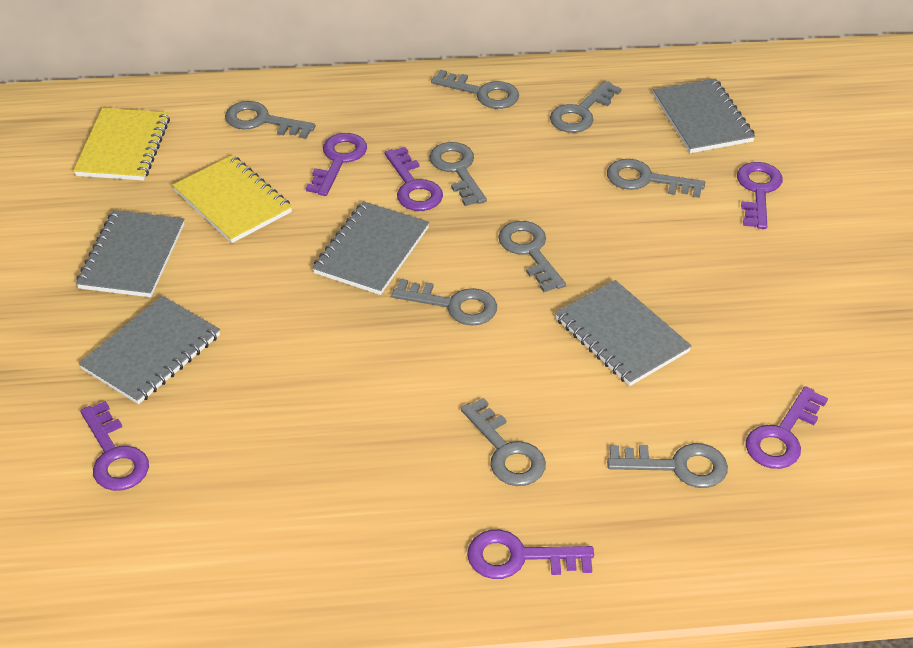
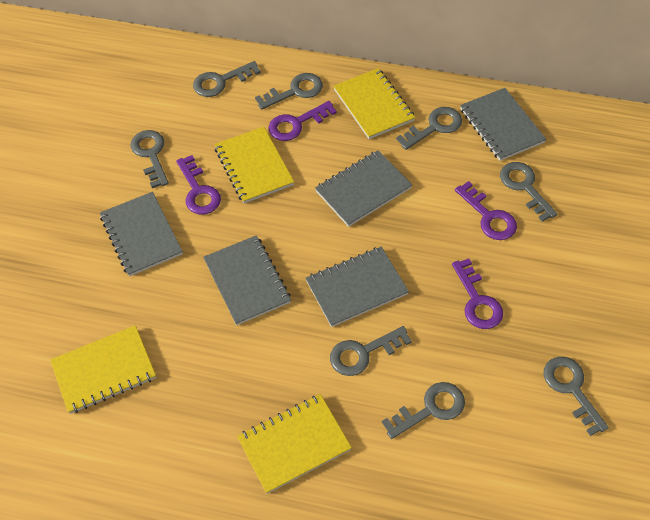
grey key: [225,101,316,139] [391,279,497,326] [429,142,487,206] [431,70,519,109] [461,398,546,486] [498,221,566,292] [550,81,622,133] [607,159,705,198] [607,443,728,488] = 9 -> [131,130,169,188] [193,61,261,97] [255,73,323,110] [330,326,412,376] [382,382,465,439] [396,107,462,150] [500,162,557,222] [543,357,609,436] = 8
purple key: [80,401,149,491] [306,133,367,196] [385,147,443,211] [467,530,594,579] [737,162,783,229] [746,386,828,469] = 6 -> [176,155,221,214] [269,101,337,141] [452,258,503,329] [455,181,517,240] = 4
yellow notebook: [73,108,170,181] [172,155,292,243] = 2 -> [50,325,156,414] [214,127,294,203] [237,394,352,494] [333,68,415,139] = 4

